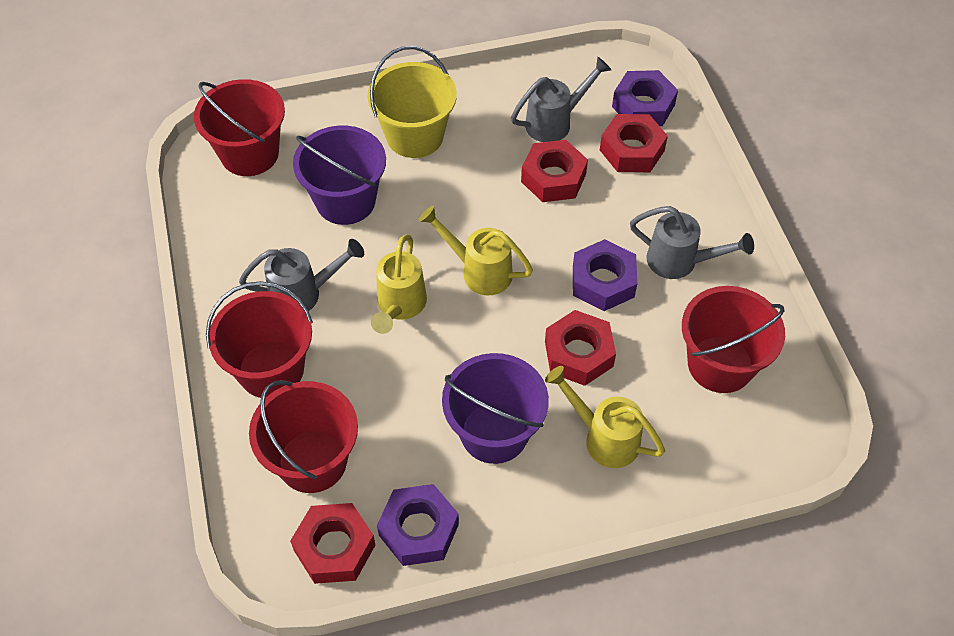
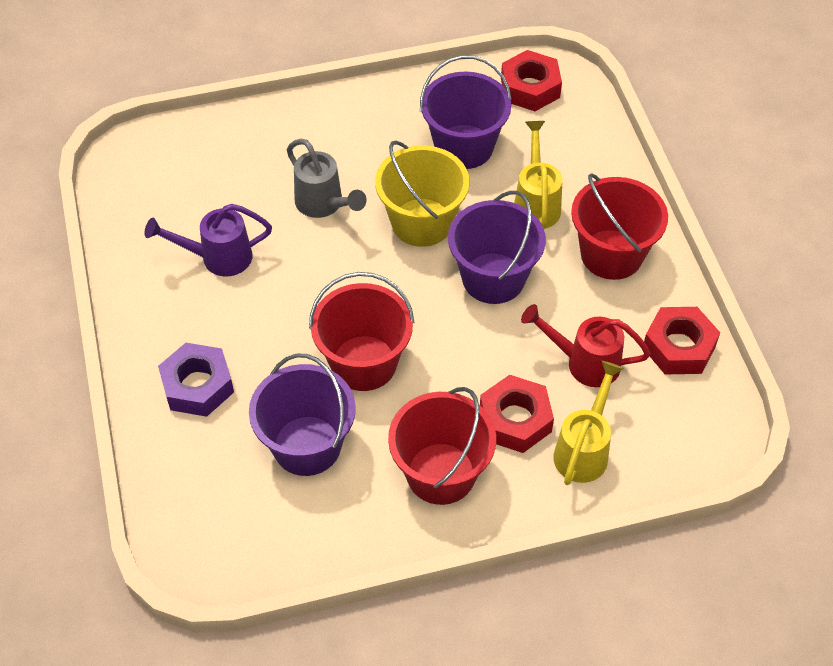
grey watering can: [239,239,364,311] [511,57,611,142] [630,206,754,279] = 3 -> [287,139,367,218] = 1
purple bucket: [293,126,386,225] [442,353,549,464] = 2 -> [249,354,356,476] [420,55,512,169] [448,191,546,304] = 3
purple nut: [377,484,459,566] [573,239,637,311] [612,70,678,126] = 3 -> [158,343,234,417] = 1
purple watering can: none = 0 -> [144,204,272,277] = 1
red bucket: [194,79,285,176] [206,281,313,398] [249,380,358,493] [682,286,785,393] = 4 -> [309,272,415,391] [388,387,496,505] [571,173,668,280] = 3
red nut: [290,503,375,584] [521,140,588,202] [545,310,616,386] [600,114,668,172] = 4 -> [480,375,554,453] [501,50,562,111] [644,307,720,374] = 3
red watering can: none = 0 -> [521,304,651,387] = 1
yellow watering can: [371,235,427,334] [419,206,533,295] [545,366,665,468] = 3 -> [514,121,562,229] [553,361,624,485] = 2

